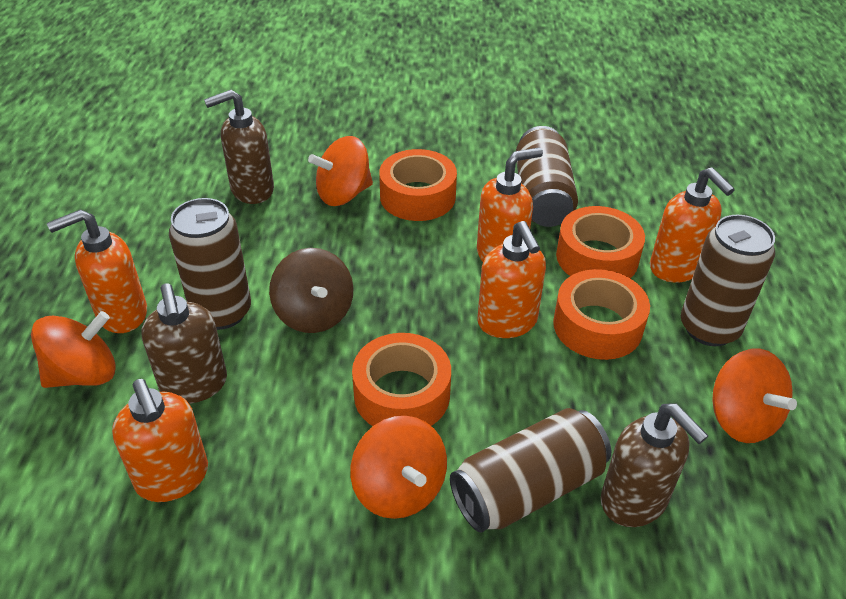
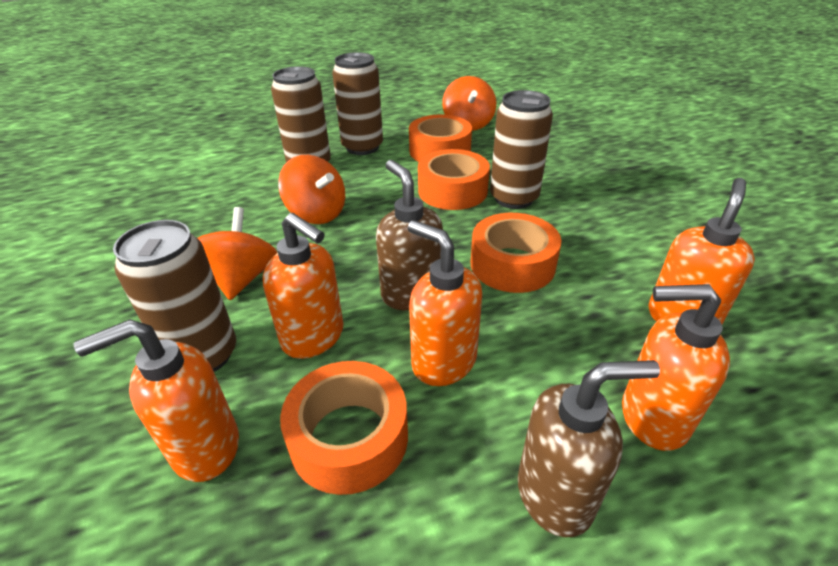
brown soap dispenser: [142,284,227,404] [204,90,274,204] [601,403,708,527] = 3 -> [376,160,443,310] [518,360,660,537] = 2
brown spinning top: [269,248,354,333] = 1 -> none = 0
orange spinning top: [31,311,116,388] [308,136,373,206] [350,416,447,519] [712,349,797,443] = 4 -> [197,207,277,300] [278,155,345,224] [442,76,496,131] = 3

